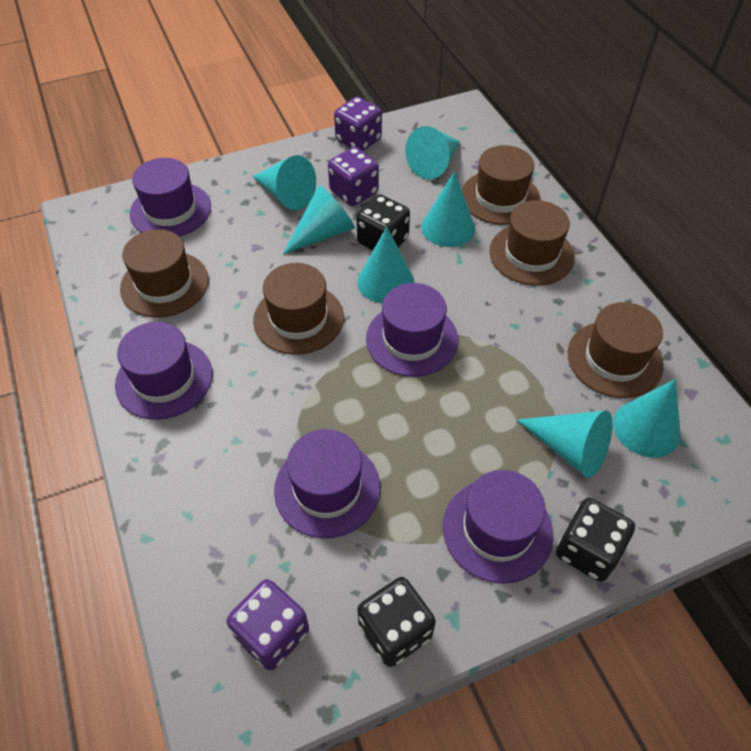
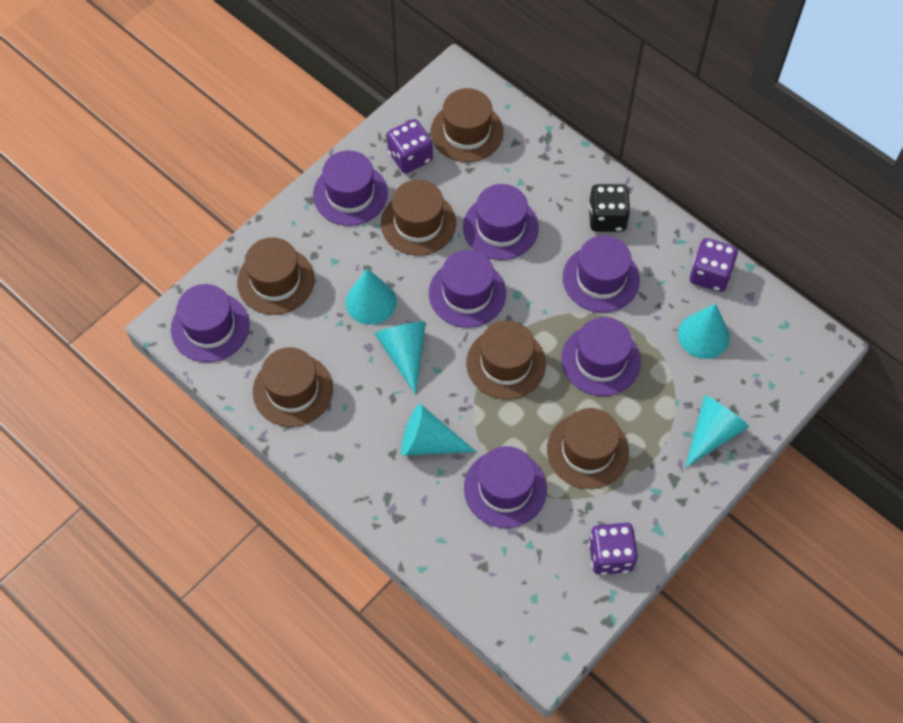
black dice: [356,194,410,250] [357,577,436,667] [556,498,635,582] = 3 -> [589,184,630,232] = 1
brown hat: [120,229,209,318] [253,263,344,355] [462,145,541,225] [489,200,575,286] [568,302,664,398] = 5 -> [237,237,315,315] [253,347,333,427] [381,180,456,255] [431,88,504,162] [466,320,546,399] [547,408,629,489] = 6
purple hat: [115,322,213,420] [130,158,211,237] [274,429,381,538] [366,283,458,377] [443,470,554,584] = 5 -> [171,284,250,362] [313,150,388,226] [429,250,506,328] [463,184,539,260] [464,446,547,528] [561,317,641,396] [563,235,640,312] = 7
turquoise cone: [252,155,316,211] [283,185,355,254] [357,227,414,303] [405,126,460,179] [421,171,475,247] [517,410,613,478] [613,379,681,458] = 7 -> [346,268,397,325] [375,321,426,395] [401,404,476,456] [678,303,730,359] [685,395,749,468] = 5

